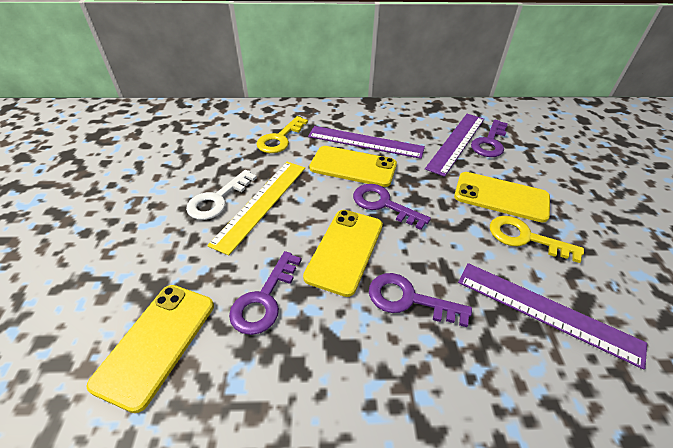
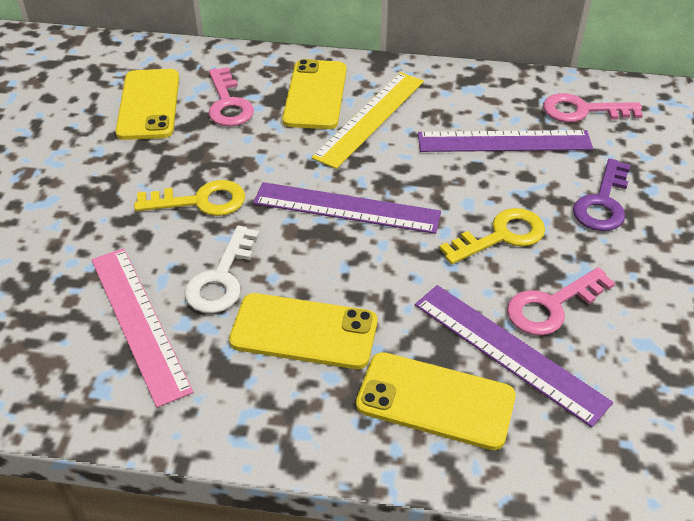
pink key: none = 0 -> [208,67,254,127] [507,267,615,336] [543,93,643,122] = 3
pink ruler: none = 0 -> [92,248,193,408] = 1
purple key: [229,251,302,335] [353,184,431,230] [369,273,472,327] [471,120,508,157] = 4 -> [573,158,630,231] = 1

